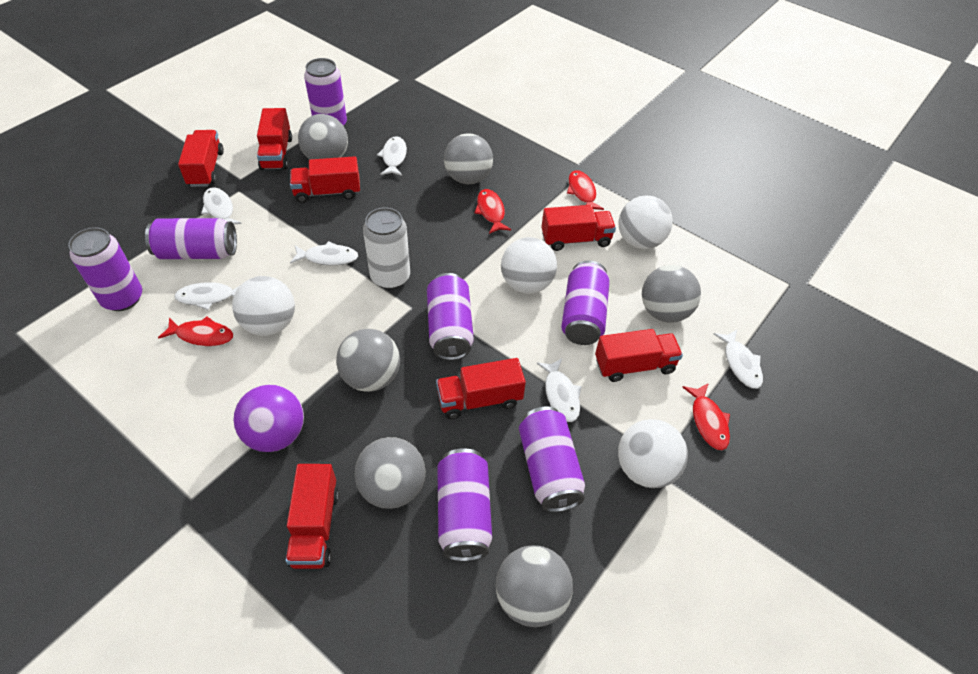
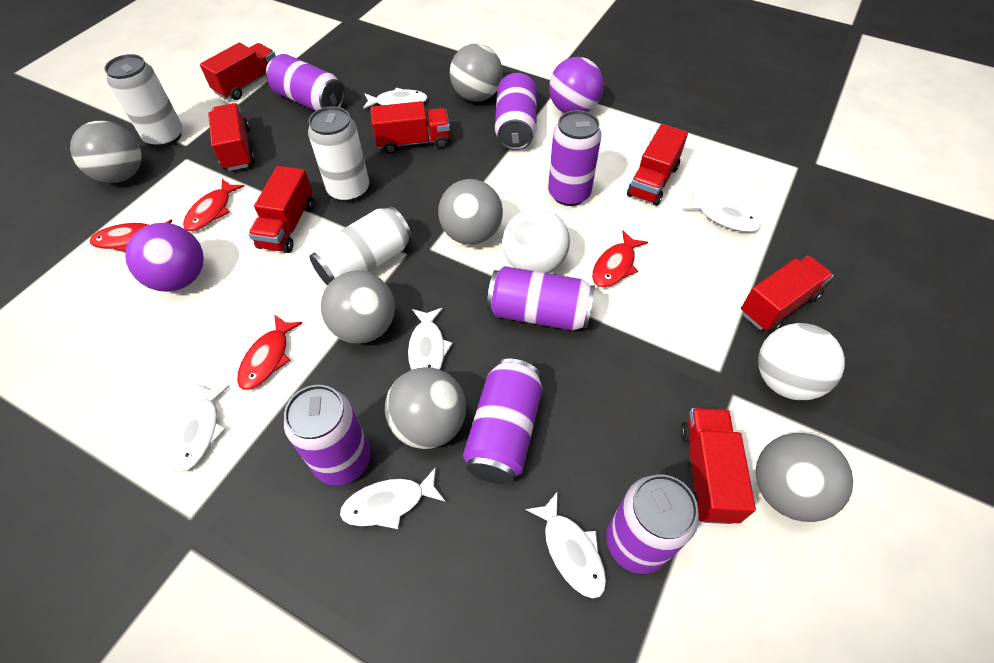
purple ball: [234,385,304,452] = 1 -> [125,223,204,292] [549,57,604,113] = 2
white ball: [232,276,295,336] [501,237,557,294] [618,195,673,249] [618,419,688,488] = 4 -> [503,208,570,273] [758,323,845,400] = 2
white can: [363,207,410,289] = 1 -> [104,54,183,147] [308,106,369,202] [309,206,412,286] = 3

